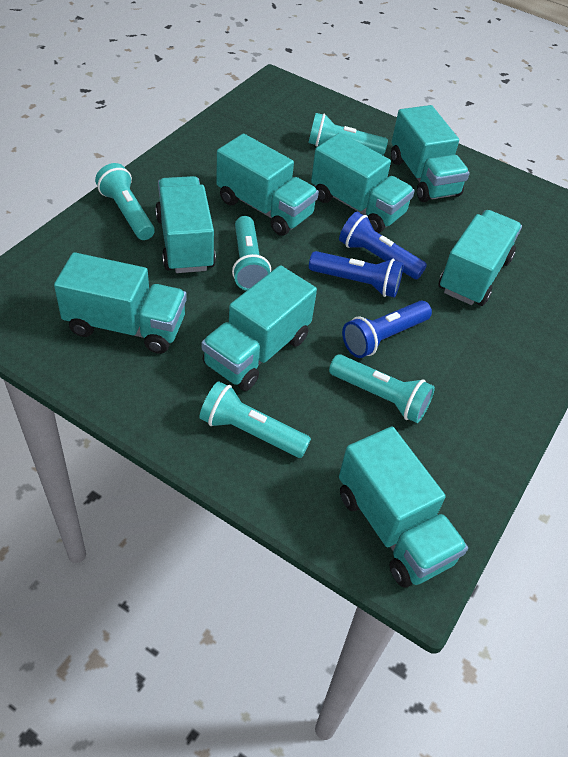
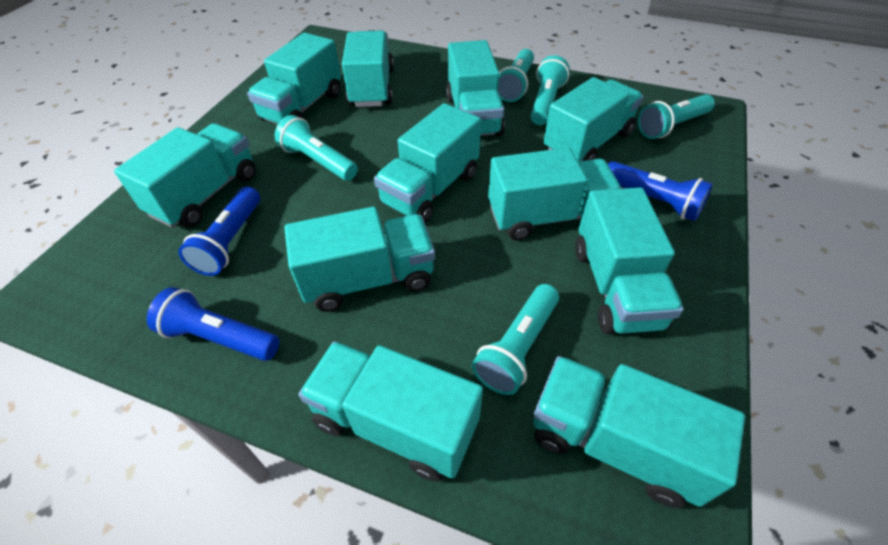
turquoise truck: [54,252,187,354] [155,176,216,273] [202,265,317,391] [216,134,319,236] [311,133,415,233] [339,427,468,588] [391,105,470,202] [439,210,522,306] = 8 -> [114,123,256,228] [247,33,341,124] [284,207,435,312] [299,341,483,481] [342,30,394,107] [374,103,481,222] [446,40,505,136] [488,148,622,241] [533,356,745,508] [544,77,643,161] [575,187,684,334] = 11

